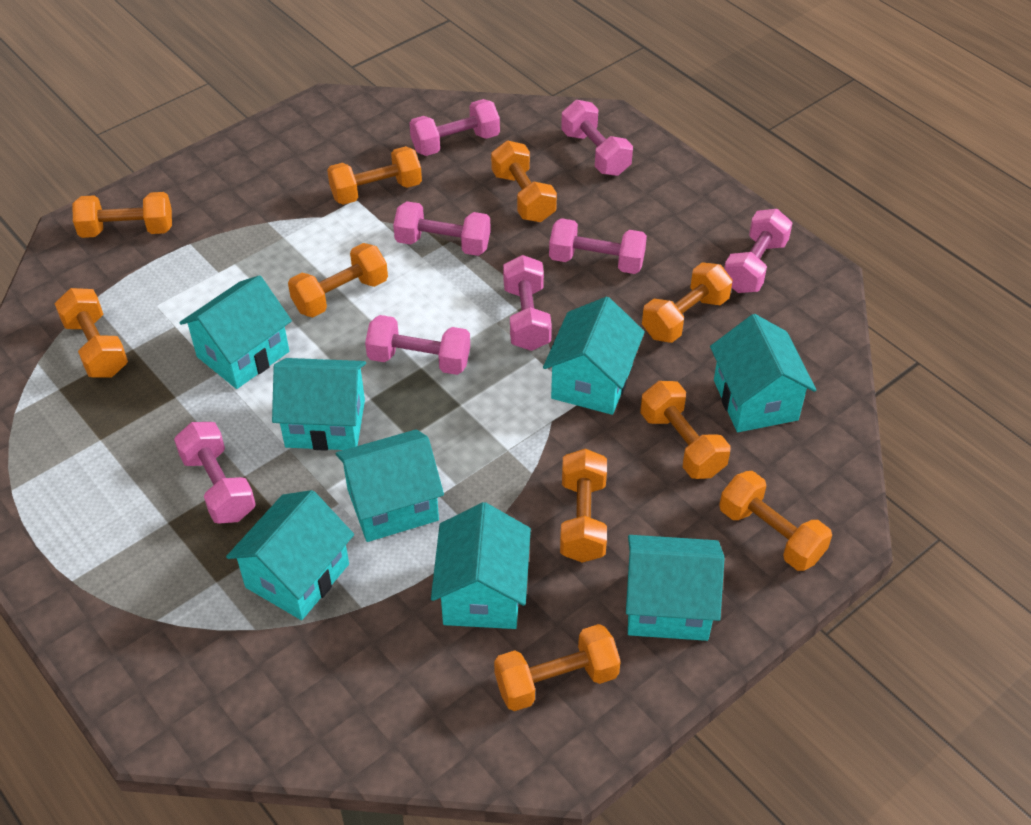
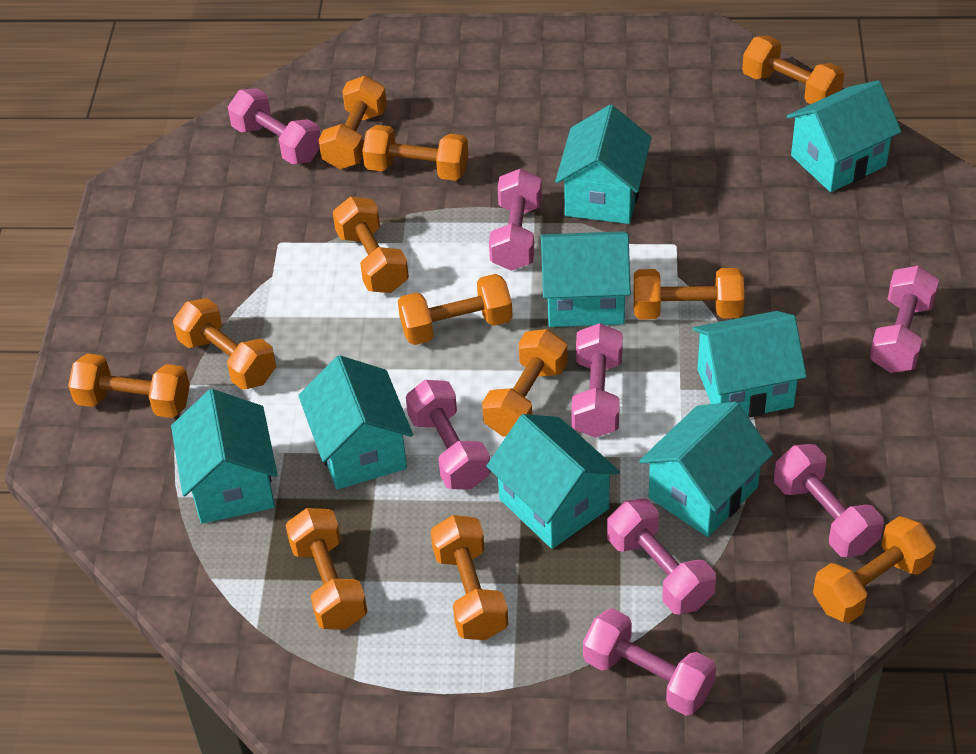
orange dumbbell: [55,288,128,377] [72,192,172,238] [288,243,388,317] [327,146,422,205] [491,141,557,222] [494,624,621,711] [560,449,607,563] [640,381,731,479] [642,262,732,343] [719,471,832,571] = 10 -> [68,354,190,418] [173,298,276,390] [285,508,368,629] [319,76,387,169] [333,197,409,293] [362,125,468,181] [398,274,513,345] [431,515,508,640] [482,329,568,437] [634,268,744,319] [742,35,844,104] [813,516,936,623] = 12

